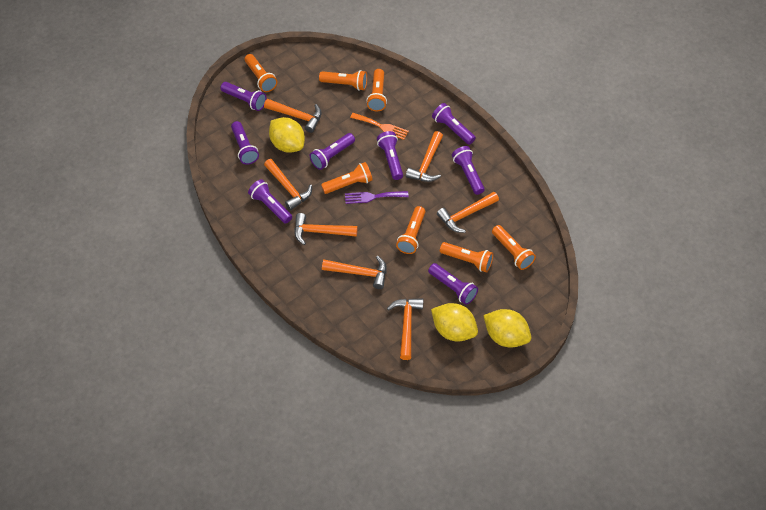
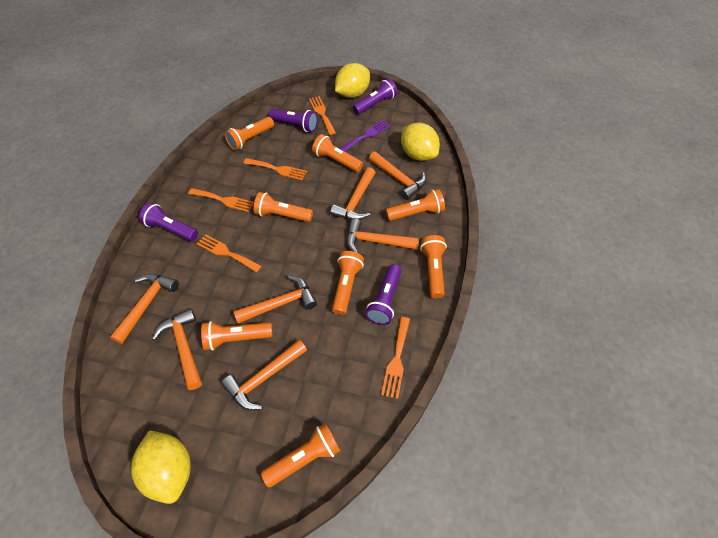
orange flashlight: [244,54,277,92] [319,70,367,91] [321,162,373,194] [366,69,387,111] [396,206,425,254] [440,242,493,272] [492,225,536,270] = 7 -> [201,321,273,351] [225,117,274,151] [254,192,313,222] [261,423,341,488] [312,134,363,172] [332,251,364,315] [386,189,445,221] [420,235,447,298] = 8
orange fork: [350,113,409,140] = 1 -> [188,188,254,212] [197,234,262,272] [243,158,307,180] [309,96,336,135] [381,317,410,399] = 5
purple flashlight: [221,82,266,111] [231,121,259,165] [248,179,292,224] [310,133,355,170] [377,131,403,180] [428,263,478,305] [432,103,476,145] [452,146,485,195] = 8 -> [139,203,198,241] [269,109,318,132] [353,78,398,115] [365,264,401,325] = 4

